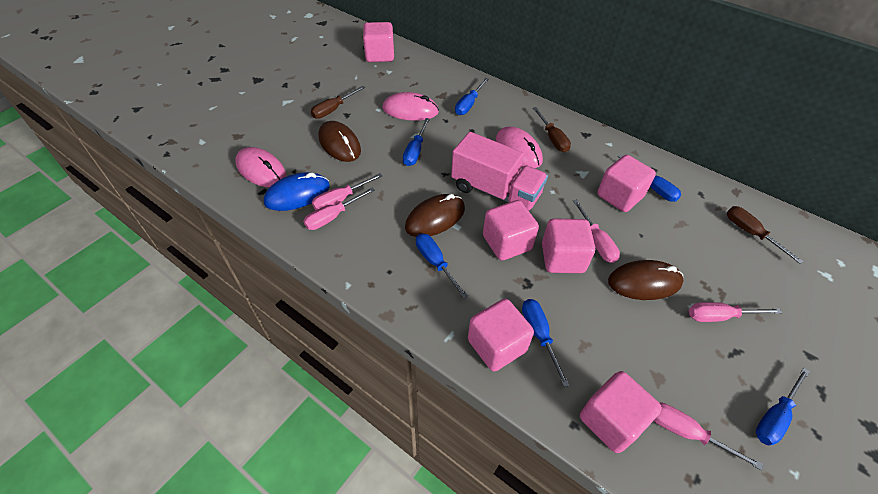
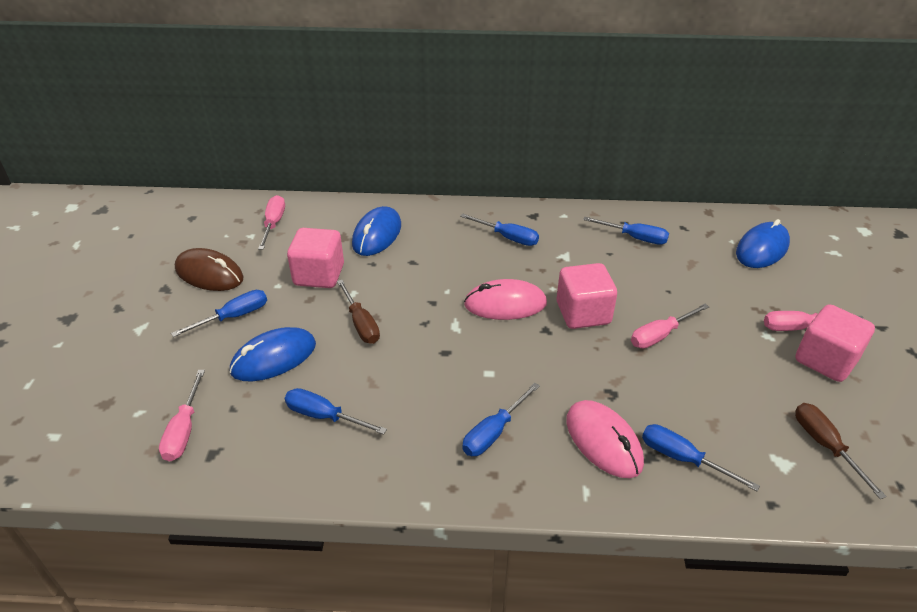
blue mouse: [264,172,330,211] = 1 -> [230,327,316,381] [352,206,401,256] [736,219,790,268] = 3
brown mouse: [318,121,361,162] [405,194,465,237] [608,260,684,300] = 3 -> [175,248,244,291] = 1
brown screwdriver: [311,86,365,119] [533,107,571,152] [727,206,804,264] = 3 -> [337,280,380,344] [795,403,887,499] = 2
pink cube: [363,22,394,62] [468,299,534,372] [483,200,539,260] [542,218,595,273] [580,371,662,453] [597,155,656,212] = 6 -> [287,228,344,288] [557,263,617,329] [795,304,875,382] = 3
pink mouse: [235,147,286,187] [383,92,439,121] [496,127,543,168] = 3 -> [464,279,547,320] [566,400,644,478] = 2
pink screwdriver: [303,188,375,230] [312,173,383,210] [573,199,620,263] [654,403,763,470] [689,302,782,322] = 5 -> [159,370,205,461] [258,195,285,250] [631,304,709,348] [764,311,864,331] = 4
pink truck: [451,132,548,210] = 1 -> none = 0

